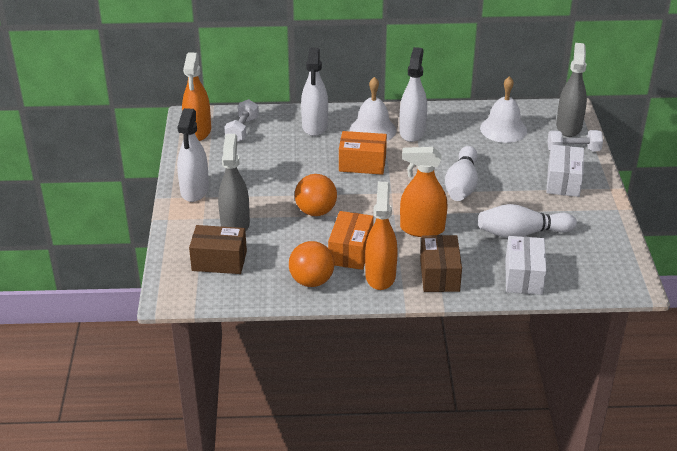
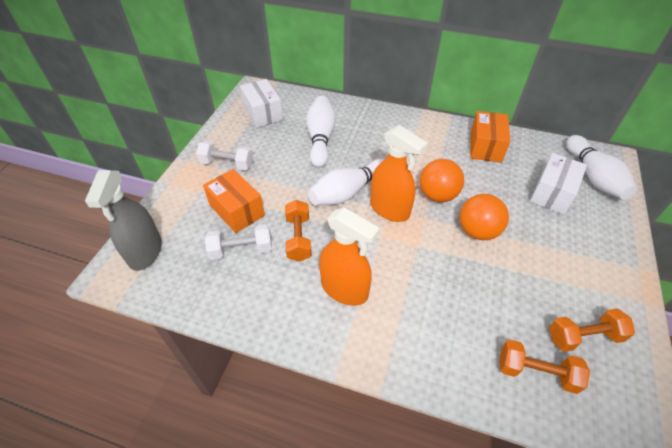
brown box: [189,225,247,274] [420,235,462,292] = 2 -> none = 0
grey spray bottle: [218,134,250,232] [556,43,587,137] = 2 -> [85,170,162,271] = 1
orange dumbbell: none = 0 -> [285,200,312,262] [499,340,590,394] [549,308,635,352] = 3
orange spray bottle: [182,53,211,141] [365,182,398,290] [400,147,448,237] = 3 -> [319,207,380,306] [370,125,428,222] = 2
white bell: [350,77,396,141] [480,76,527,143] = 2 -> none = 0
white bowling pin: [445,146,478,201] [478,204,577,238] = 2 -> [306,96,336,168] [308,159,384,206] [566,135,637,200] = 3
white spray bottle: [177,108,209,202] [301,48,328,136] [399,47,427,142] = 3 -> none = 0

